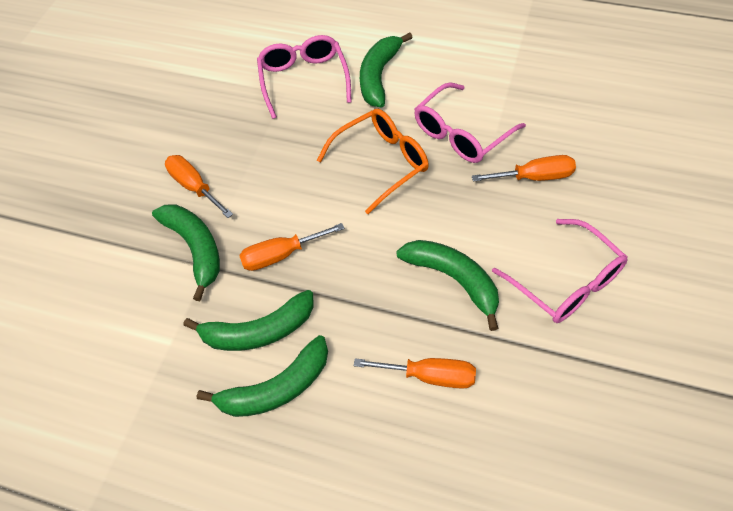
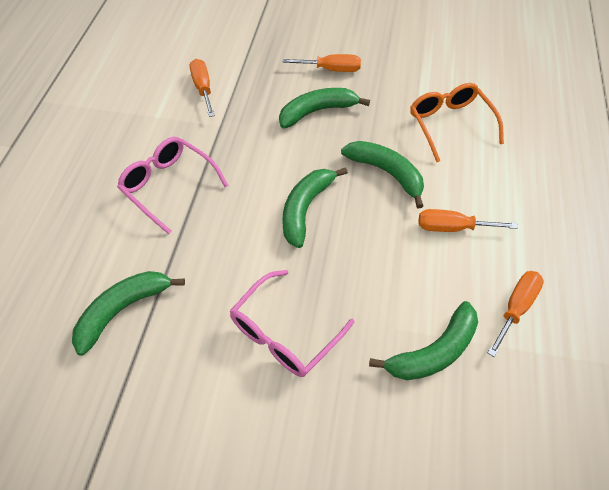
pink glasses: [257,35,352,119] [414,82,526,163] [492,219,628,323] = 3 -> [117,137,229,234] [230,270,354,377] = 2

